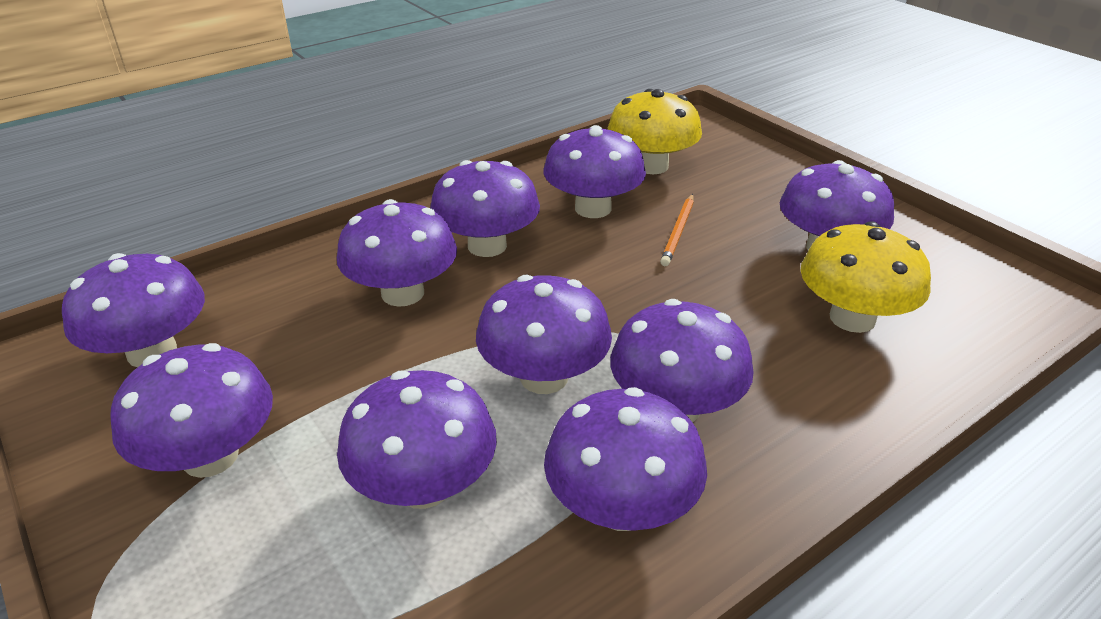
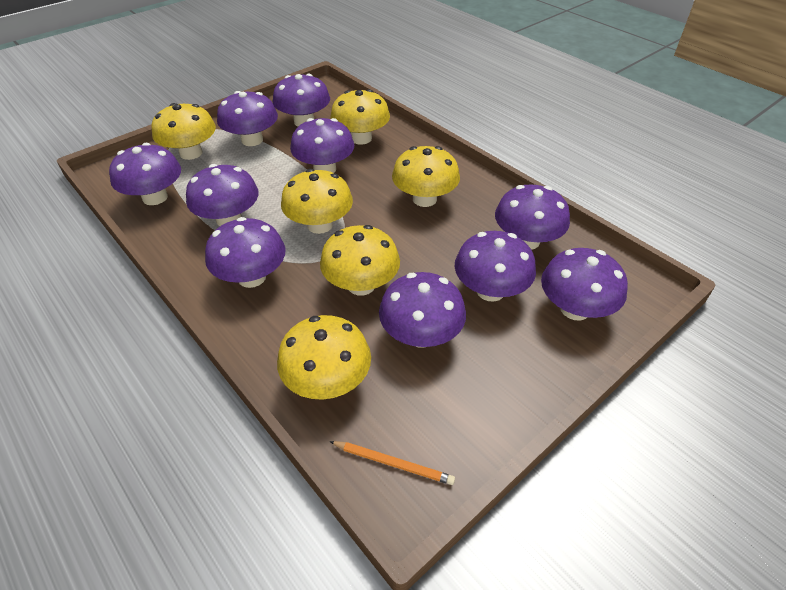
yellow mushroom: [608,89,702,174] [800,221,931,333] = 2 -> [151,103,216,160] [277,315,371,400] [281,169,353,234] [320,225,400,296] [330,89,390,145] [392,146,460,207] = 6

